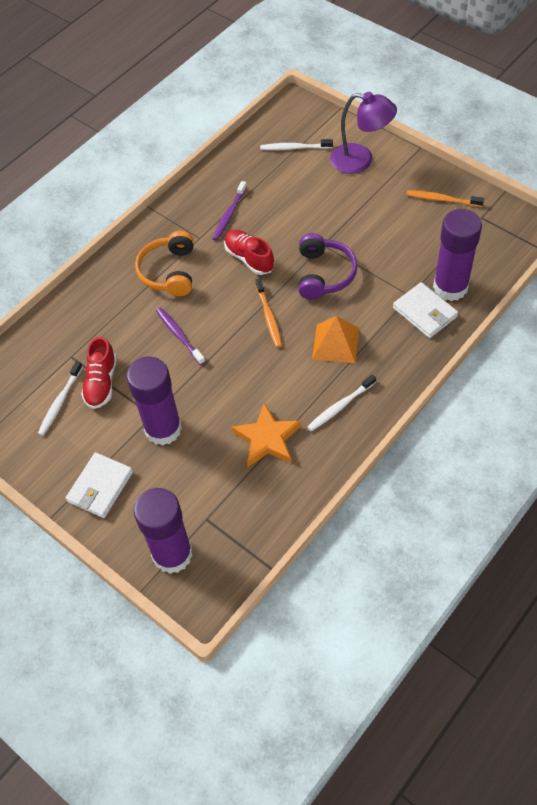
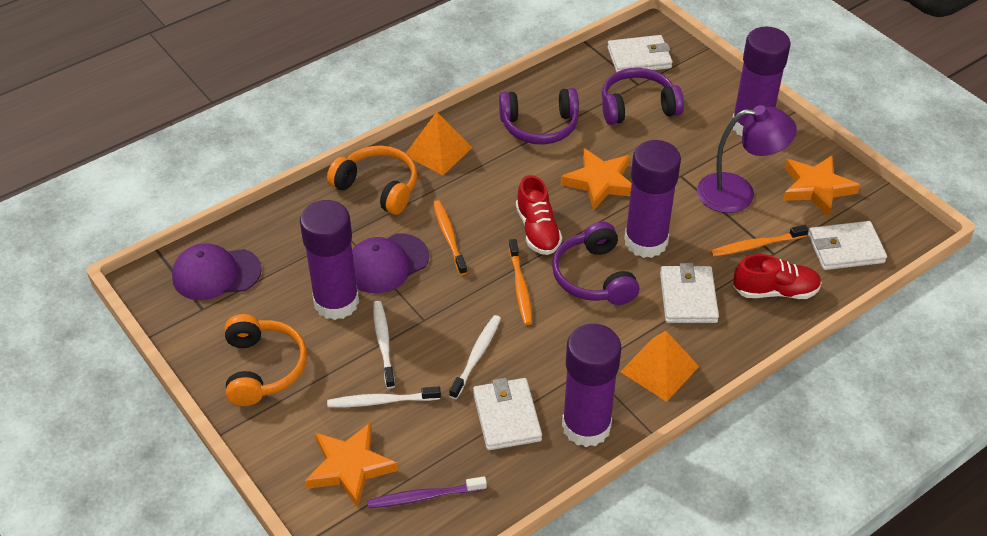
orange headphones: [135,231,194,296] = 1 -> [225,314,307,406] [327,145,417,215] = 2
orange pyramid: [312,316,359,363] = 1 -> [406,112,472,175] [620,331,699,402] = 2
orange star: [231,402,301,467] = 1 -> [305,422,398,508] [561,148,632,211] [783,155,860,217] = 3
orange toothbrush: [255,279,282,348] [406,190,484,207] = 2 -> [433,200,467,275] [509,239,532,325] [710,225,808,257] = 3
purple cap: none = 0 -> [172,243,262,300] [352,234,429,293] = 2
purple glue stick: [126,356,182,446] [133,488,193,574] [433,209,482,301] = 3 -> [300,200,359,320] [562,324,621,447] [624,140,681,258] [732,27,790,136] = 4
purple headphones: [298,233,358,300] = 1 -> [499,88,579,145] [552,222,639,305] [602,68,684,125] = 3
purple toothbrush: [156,308,205,365] [212,181,247,241] = 2 -> [367,476,487,508] = 1
white wallet: [66,452,133,518] [393,282,458,338] = 2 -> [473,378,542,450] [607,35,673,72] [660,263,719,323] [808,221,887,270] = 4

